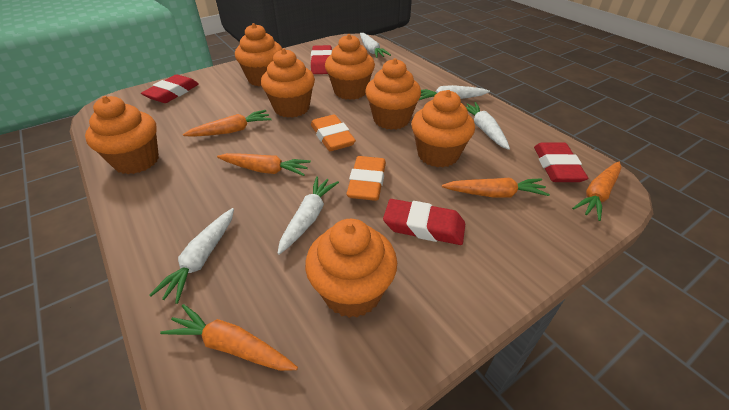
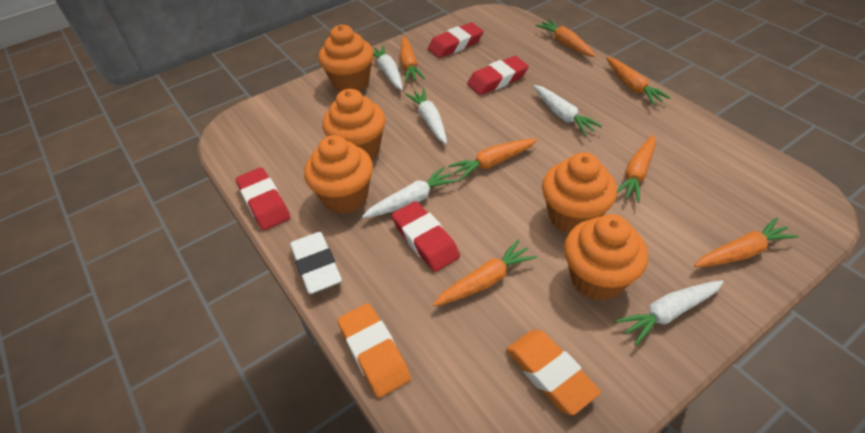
orange carrot: [160,304,298,371] [183,110,272,137] [217,153,311,176] [442,178,550,198] [572,162,621,221] = 5 -> [400,36,425,82] [433,240,537,307] [448,139,537,181] [535,19,596,57] [606,57,671,105] [617,135,656,203] [694,218,799,267] = 7
orange cupcake: [85,96,159,174] [235,23,282,86] [261,48,315,118] [305,219,397,318] [325,34,375,100] [365,58,421,130] [411,90,475,167] = 7 -> [304,135,373,214] [318,24,374,92] [322,89,385,160] [542,152,617,234] [564,214,648,301] = 5
white eraser: none = 0 -> [290,232,342,294] = 1

